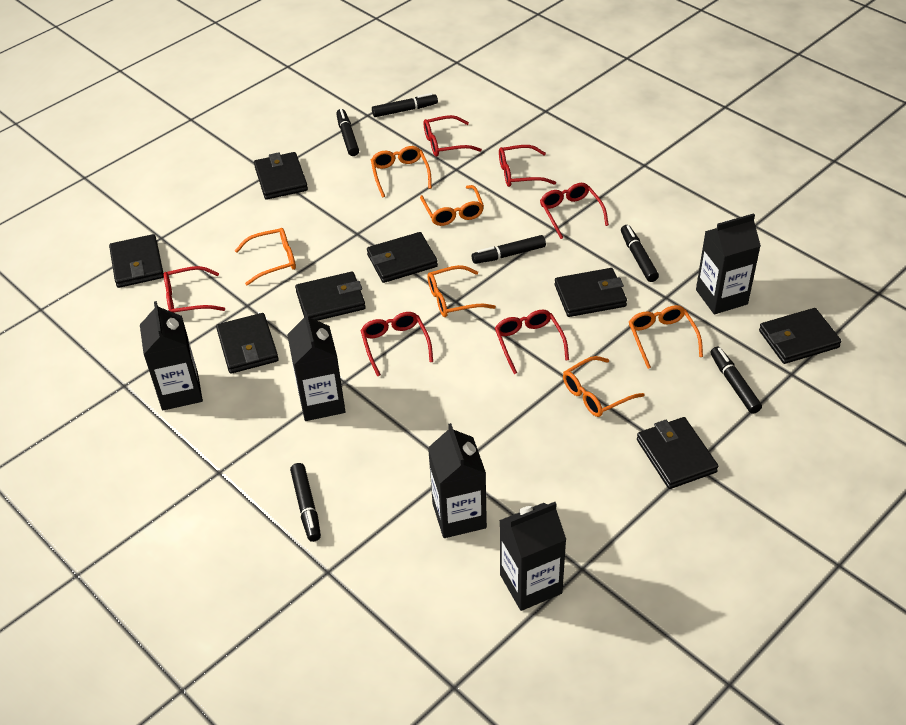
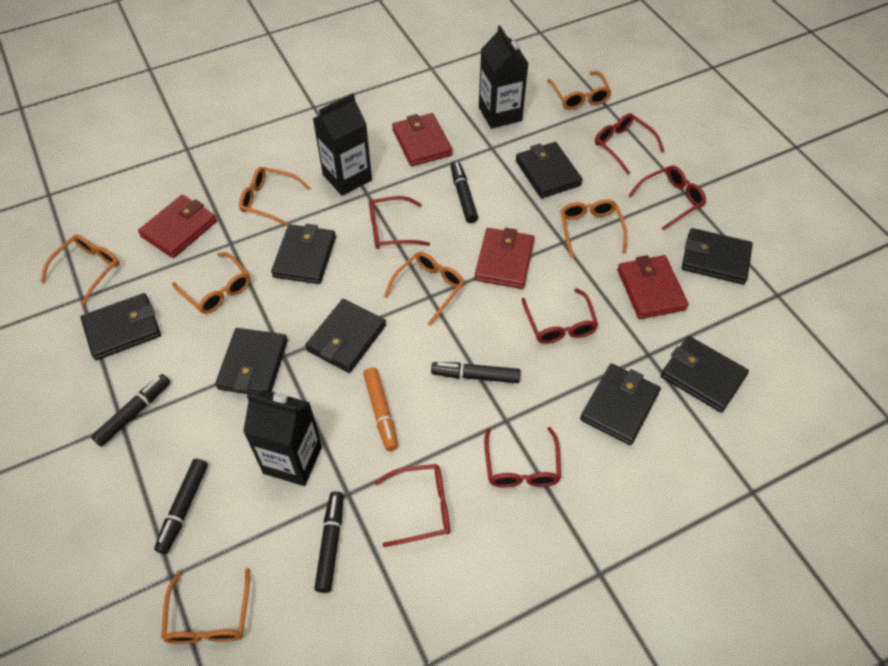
black carton: [140,301,203,410] [287,311,346,421] [428,423,487,538] [499,502,567,611] [696,213,761,314] = 5 -> [243,390,322,486] [313,93,372,196] [479,25,529,129] = 3
black marker: [290,463,321,542] [336,109,359,156] [372,93,438,117] [472,235,546,264] [621,225,659,282] [711,346,762,414] = 6 -> [91,374,171,447] [154,459,208,554] [314,491,344,593] [431,362,521,383] [451,161,478,223] = 5
orange glasses: [235,228,296,285] [371,146,432,198] [420,185,484,226] [427,265,496,317] [563,356,645,417] [629,305,703,369] = 6 -> [41,235,120,306] [161,568,250,644] [172,252,250,314] [239,167,311,226] [384,252,464,326] [547,71,611,110] [560,200,628,258] = 7
orange marker: none = 0 -> [363,367,398,451] = 1
red wallet: none = 0 -> [138,195,217,258] [392,113,452,166] [474,228,534,289] [617,255,689,319] = 4

